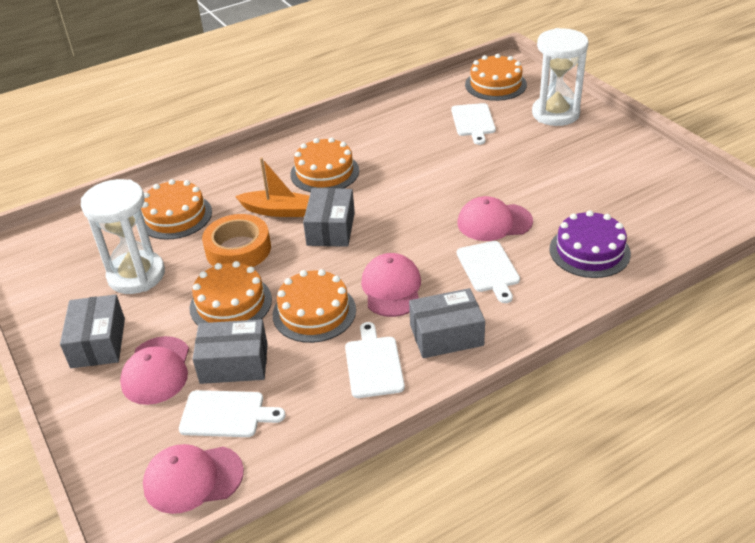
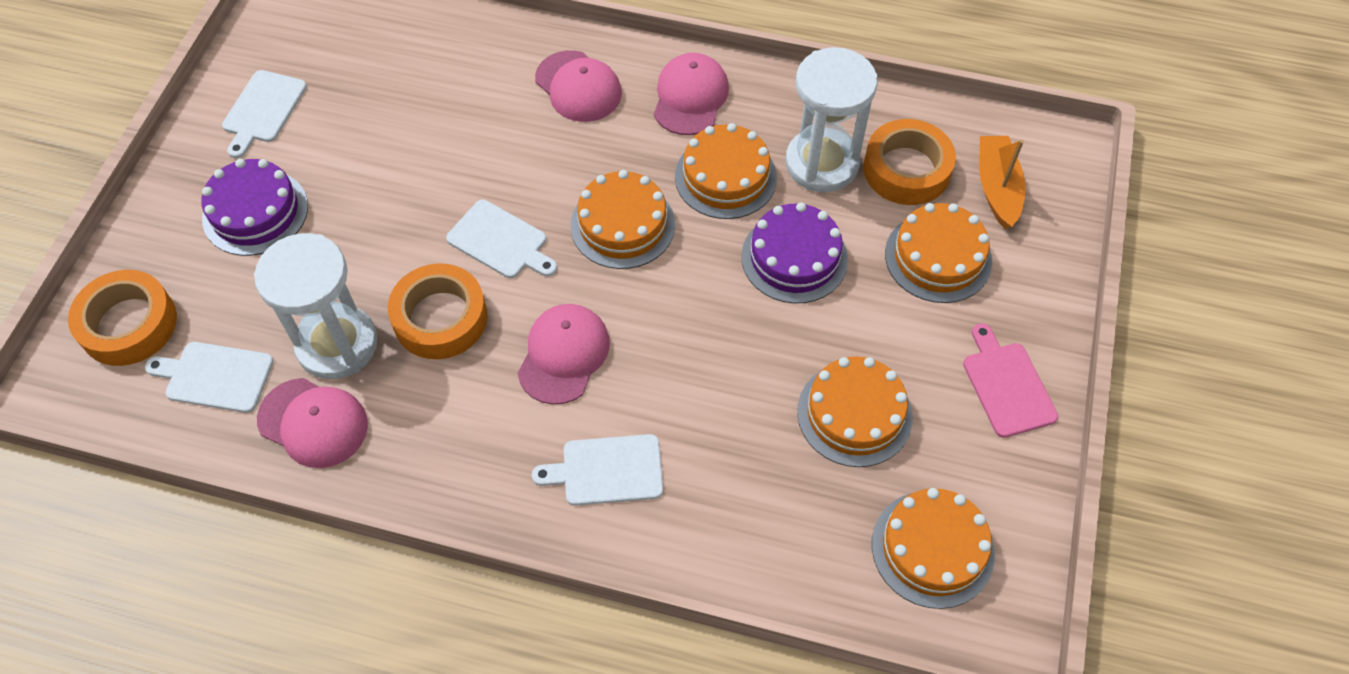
grey box: [60,295,125,368] [193,319,268,384] [303,188,355,247] [409,288,485,358] = 4 -> none = 0
orange tape: [202,214,271,267] = 1 -> [68,270,177,366] [388,263,487,359] [863,119,956,205] = 3
pink cutting board: none = 0 -> [963,323,1058,438] = 1
purple cake: [550,210,631,278] = 1 -> [202,159,308,256] [741,202,848,303] = 2

